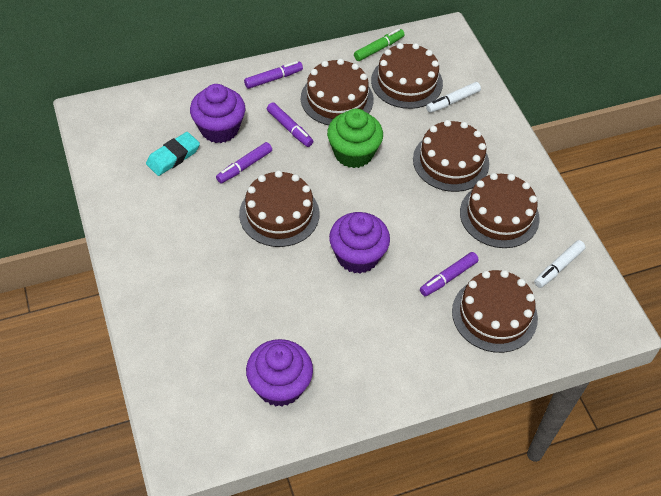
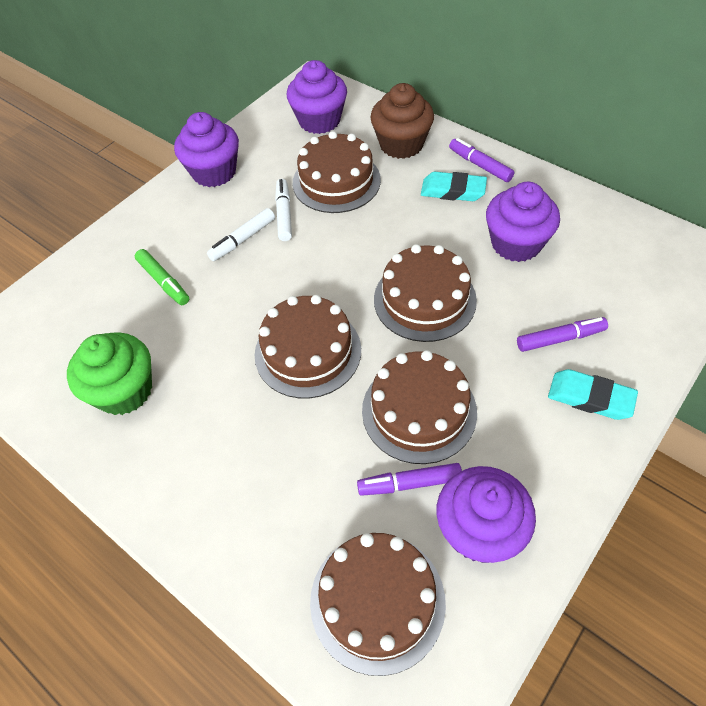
brown cake: [239,170,320,247] [301,59,374,125] [371,43,443,109] [413,120,489,192] [452,270,538,353] [460,173,540,248] = 6 -> [254,295,361,398] [293,131,381,213] [310,533,446,676] [362,350,477,464] [374,244,477,342] = 5
brown cupcake: none = 0 -> [370,83,434,159] = 1
purple cupcake: [190,84,245,143] [246,339,313,407] [329,212,390,274] = 3 -> [174,112,239,187] [287,60,347,134] [437,466,536,563] [486,182,560,262] = 4
purple marker: [216,142,272,183] [244,61,303,89] [267,102,313,147] [420,252,479,296] = 4 -> [357,463,462,496] [449,138,514,182] [517,317,608,352] = 3
turquoise eraser: [146,132,200,176] = 1 -> [421,172,487,201] [548,369,638,420] = 2

